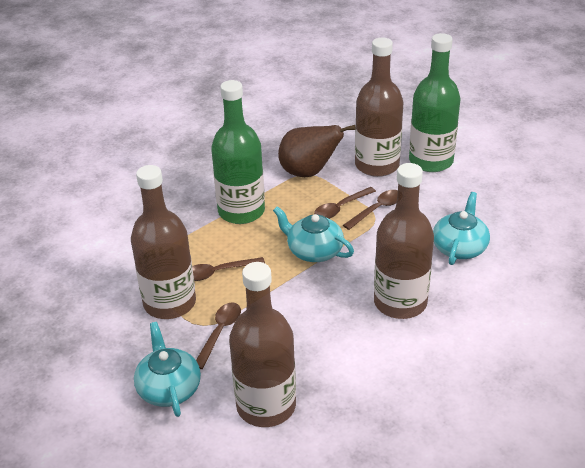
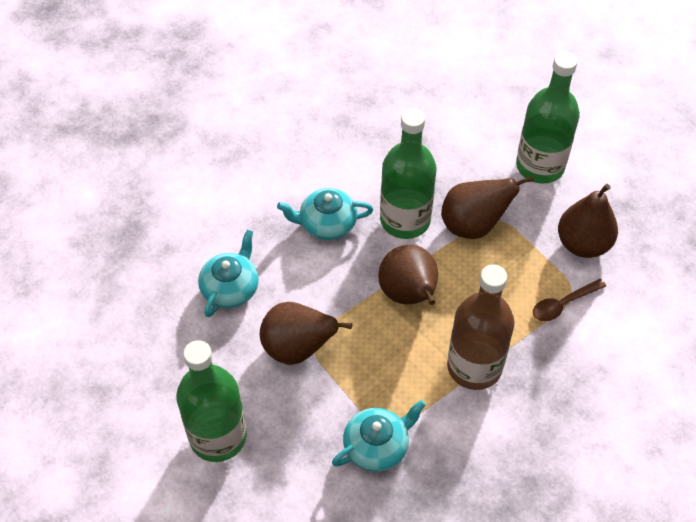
brown bottle: [131,165,196,319] [229,262,296,427] [355,38,404,177] [374,163,434,319] = 4 -> [447,265,515,390] = 1
brown pear: [278,125,356,177] = 1 -> [260,302,352,365] [378,245,438,305] [441,176,534,239] [558,184,618,258] = 4
brown spoon: [192,257,265,281] [196,302,241,369] [314,187,376,219] [343,190,398,230] = 4 -> [533,279,606,321] = 1
green bottle: [211,80,265,224] [409,33,461,172] = 2 -> [176,340,247,462] [380,108,437,239] [516,52,580,184] = 3

